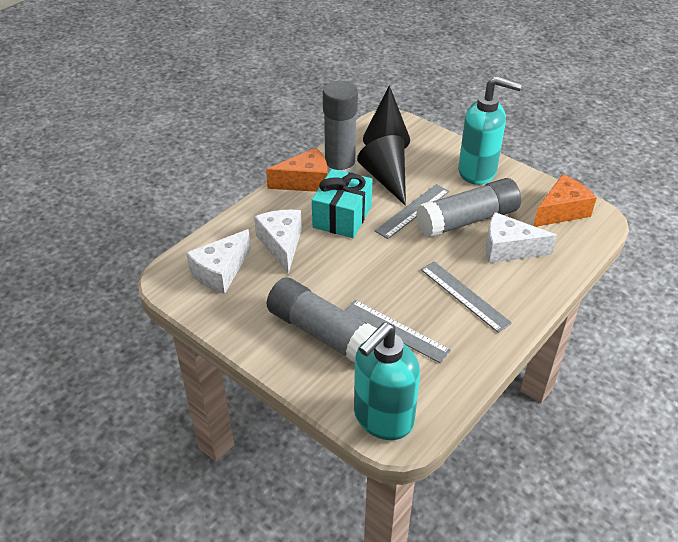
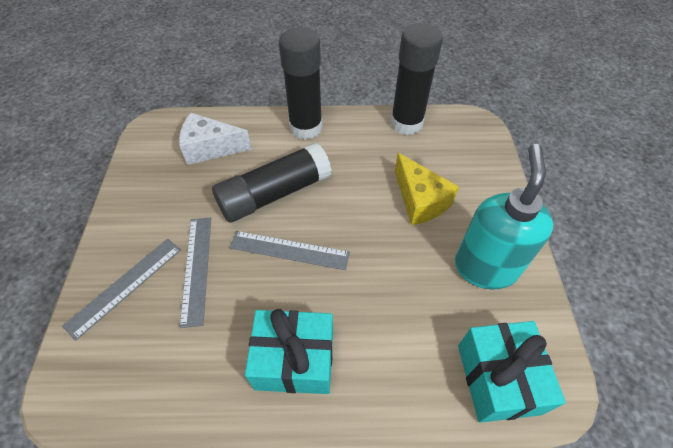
black cone: [357,135,406,206] [363,85,410,149] = 2 -> none = 0
black glue stick: none = 0 -> [212,143,332,223] [279,28,323,140] [390,23,443,135] = 3
grey glue stick: [267,278,377,363] [323,81,358,173] [416,178,521,238] = 3 -> none = 0
orange cheese: [266,148,328,192] [534,174,597,227] = 2 -> none = 0
turquoise gift: [312,169,372,238] = 1 -> [245,309,333,394] [458,321,566,423] = 2
turquoise soap dispenser: [354,322,420,440] [458,76,522,185] = 2 -> [455,144,554,290] = 1
white cheese: [186,229,251,294] [254,210,302,274] [486,212,557,263] = 3 -> [179,113,252,165] = 1
yellow cheese: none = 0 -> [395,153,459,225] = 1

